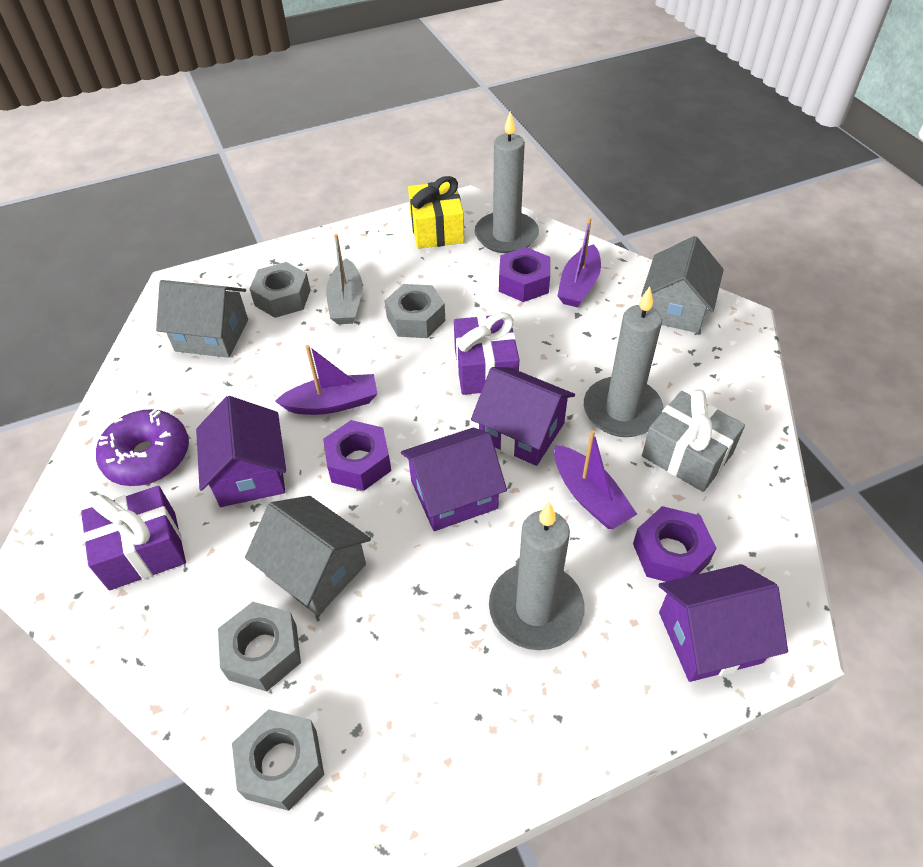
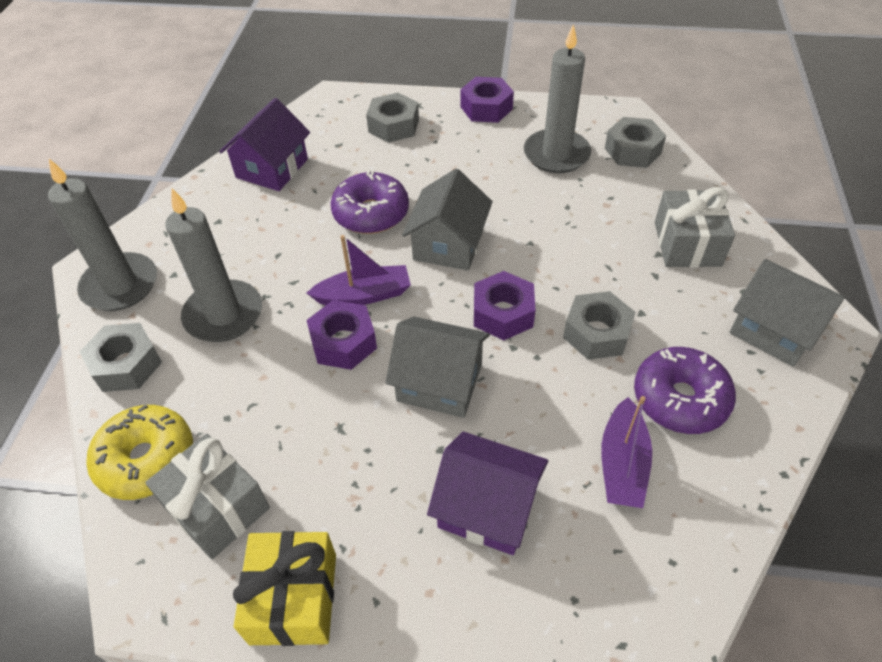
grey boat: [326,234,363,324] = 1 -> none = 0
grey gift: [642,390,745,492] = 1 -> [145,434,270,559] [655,187,735,267] = 2
purple boat: [275,345,378,415] [554,430,637,529] [557,218,601,307] = 3 -> [307,235,411,305] [601,396,652,508] = 2
purple donut: [96,409,189,486] = 1 -> [331,170,409,234] [634,347,736,434] = 2
purple gift: [81,486,186,590] [454,312,520,395] = 2 -> none = 0
purple house: [196,396,286,507] [401,427,507,531] [471,367,575,466] [659,564,788,682] = 4 -> [219,98,310,191] [427,432,548,555] = 2
yellow donut: none = 0 -> [87,404,193,500] = 1

